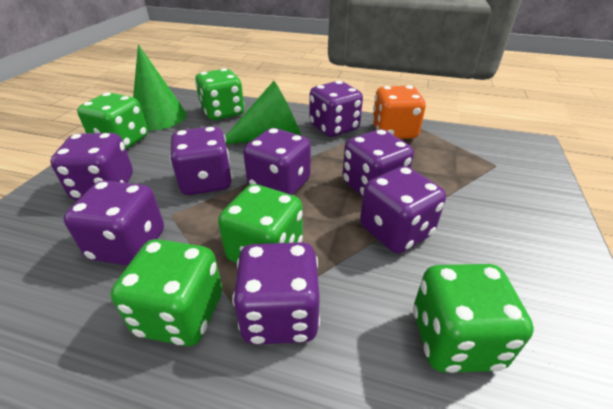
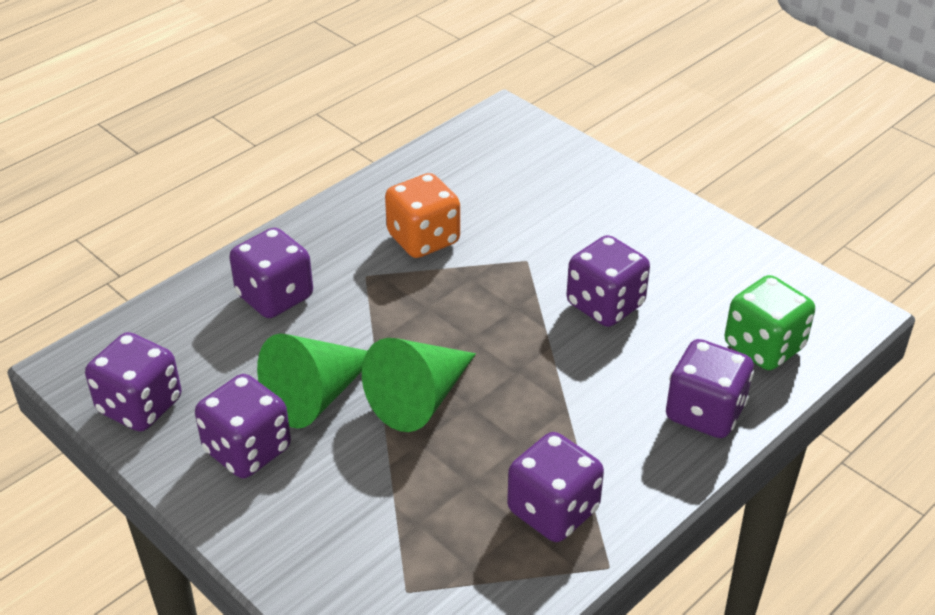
green dice: [77,93,148,149] [111,239,222,346] [195,68,245,120] [218,184,303,263] [413,264,534,373] = 5 -> [725,275,815,370] = 1
purple dice: [50,133,133,200] [64,181,164,266] [170,126,232,195] [232,242,320,345] [243,128,311,195] [309,81,363,137] [342,129,414,197] [360,166,446,253] = 8 -> [85,332,181,431] [195,374,291,478] [229,227,313,318] [507,432,604,542] [566,235,650,327] [666,339,754,438] = 6

